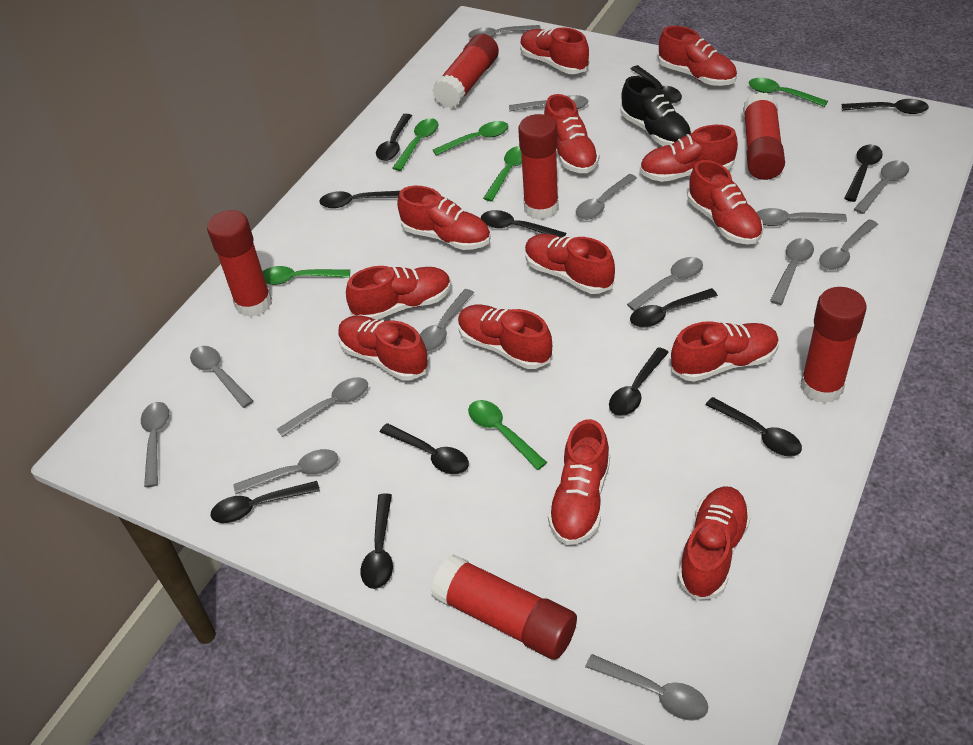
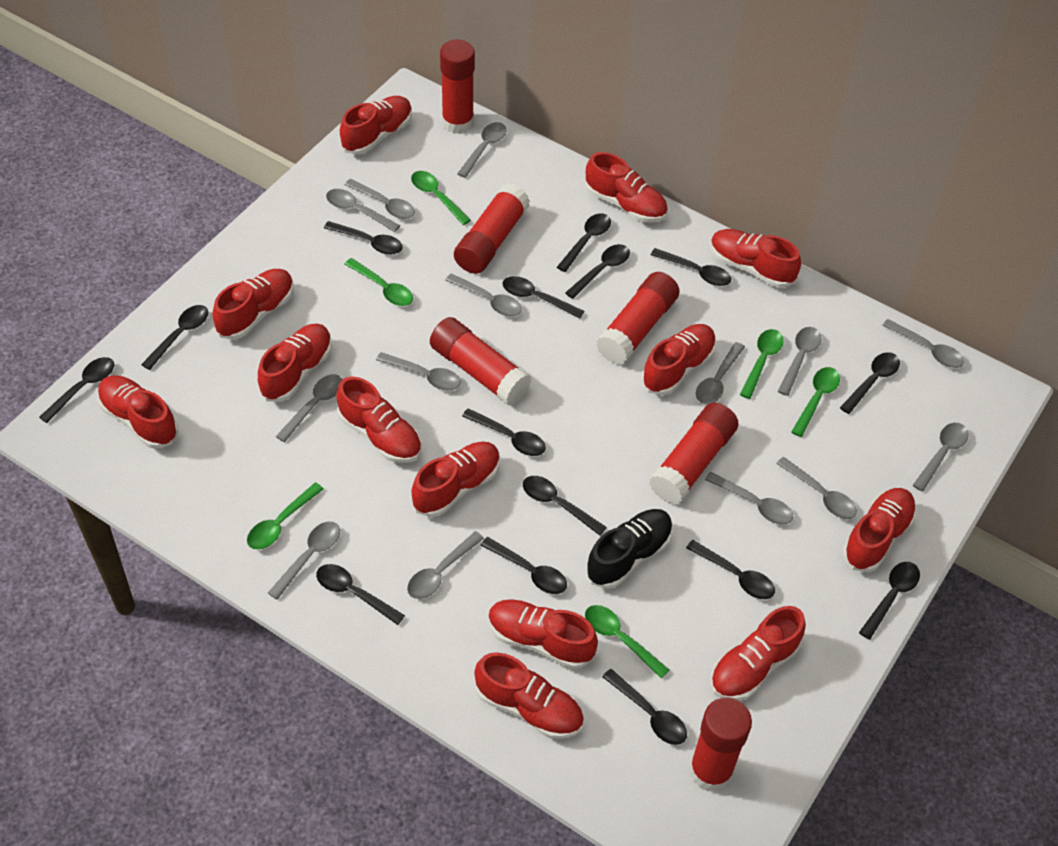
black spoon: [211,481,320,523] [319,191,400,208] [361,493,393,589] [376,114,412,161] [380,423,469,474] [481,210,566,238] [609,347,669,416] [630,288,718,328] [631,65,682,103] [706,397,802,457] [842,99,929,114] [844,144,883,202] = 12 -> [39,357,114,423] [141,305,208,370] [316,564,405,625] [324,221,403,255] [462,408,546,456] [480,537,567,594] [502,276,584,319] [523,476,607,536] [557,213,611,272] [565,244,630,299] [602,669,687,745] [651,248,731,286] [686,540,775,599] [840,352,900,414] [859,562,920,640] = 15

